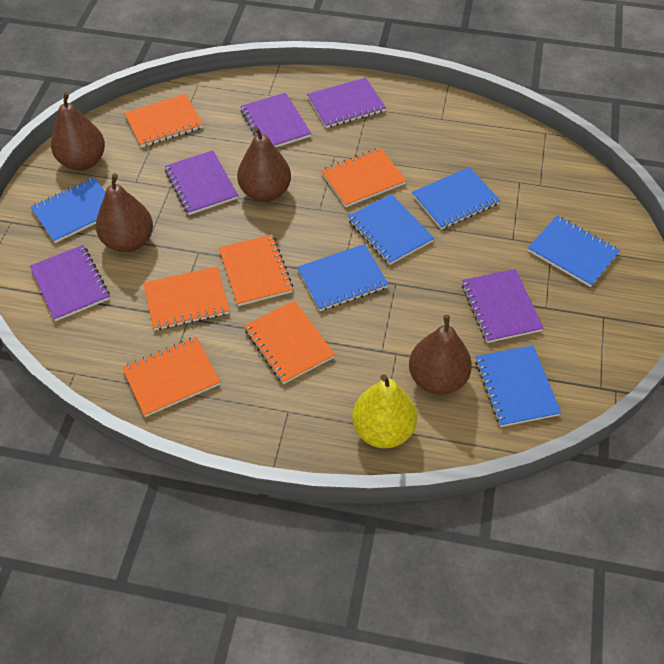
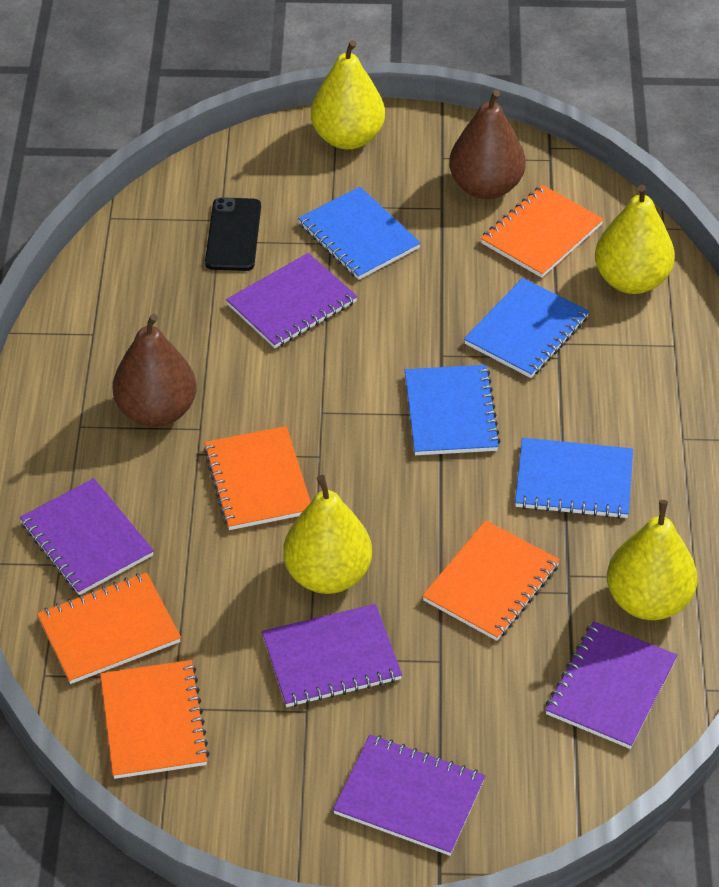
black phone: none = 0 -> [205,197,261,271] = 1
blue notebook: [31,177,105,243] [297,244,389,311] [348,194,434,265] [412,167,500,230] [475,345,561,427] [528,216,620,287] = 6 -> [298,187,421,280] [405,365,501,455] [464,278,589,378] [515,438,633,519] = 4
brown pear: [51,92,105,171] [96,174,153,252] [237,126,291,202] [409,315,472,395] = 4 -> [113,314,197,427] [449,90,525,199] = 2
orange notebook: [122,337,220,417] [124,94,203,147] [144,267,230,330] [219,235,293,306] [244,300,335,384] [321,148,406,207] = 6 -> [37,572,181,684] [100,660,210,779] [203,426,311,530] [422,520,560,641] [481,185,604,278] = 5
yellow pear: [352,374,417,448] = 1 -> [283,475,372,594] [311,40,385,149] [595,185,675,294] [607,500,698,620] = 4

